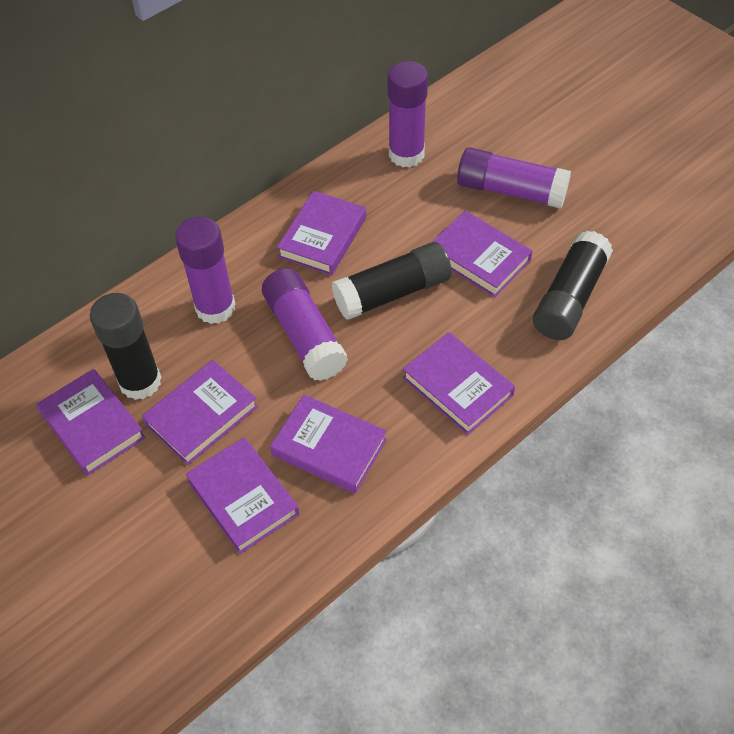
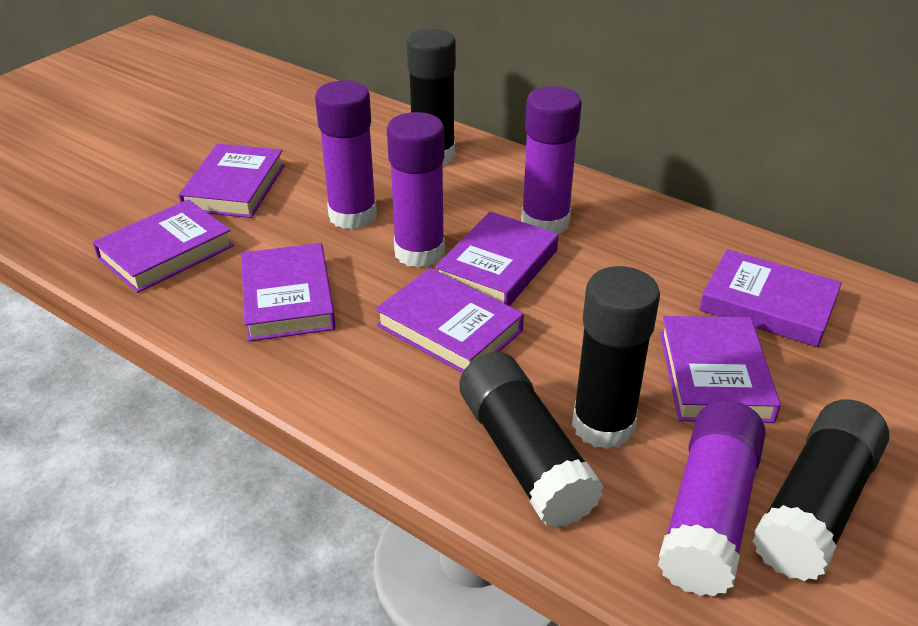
black glue stick: [90,293,161,400] [332,242,452,320] [533,230,613,340] = 3 -> [407,29,456,165] [460,352,604,528] [572,266,660,449] [752,400,889,581] = 4

